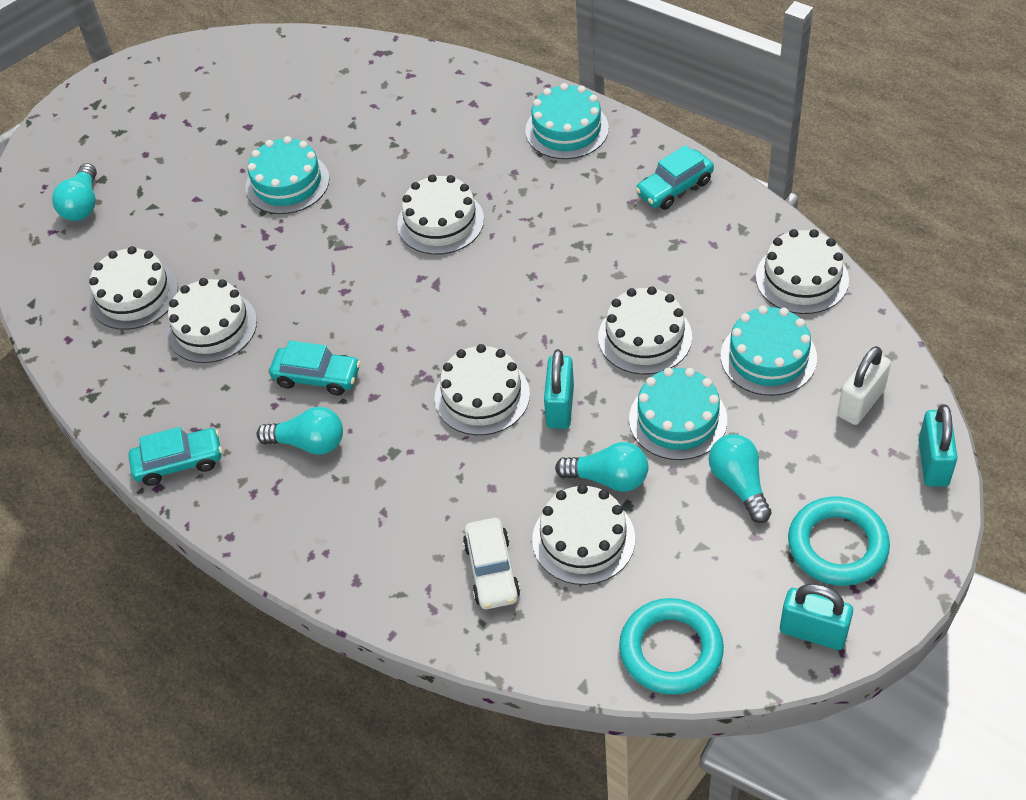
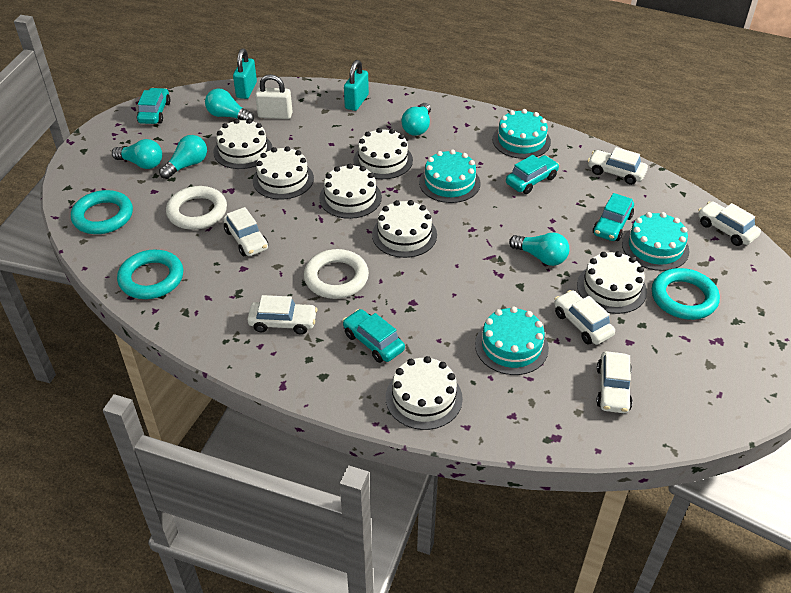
turquoise car: [129,427,222,486] [269,341,361,396] [635,145,714,210] = 3 -> [137,88,171,124] [343,309,405,363] [506,155,559,194] [593,193,634,241] = 4
turquoise light bulb: [52,163,97,221] [256,407,343,455] [555,442,648,492] [709,434,771,523] = 4 -> [112,139,162,169] [159,135,207,179] [205,89,254,121] [402,103,431,136] [509,233,569,266] = 5
turquoise padlock: [544,349,574,429] [780,584,853,650] [918,405,958,487] = 3 -> [233,48,257,99] [344,60,369,111] = 2
turquoise ring: [619,598,724,695] [788,497,890,586] = 2 -> [71,190,133,234] [117,250,183,299] [652,268,720,320] = 3
white car: [463,518,520,609] = 1 -> [223,207,268,256] [247,295,317,335] [554,290,615,345] [588,147,648,185] [596,351,633,413] [698,201,761,246] = 6
white ring: none = 0 -> [166,186,227,230] [304,249,369,299] = 2

